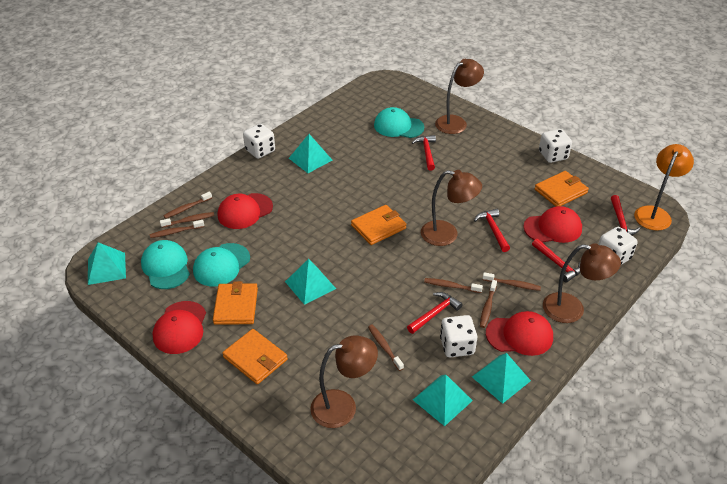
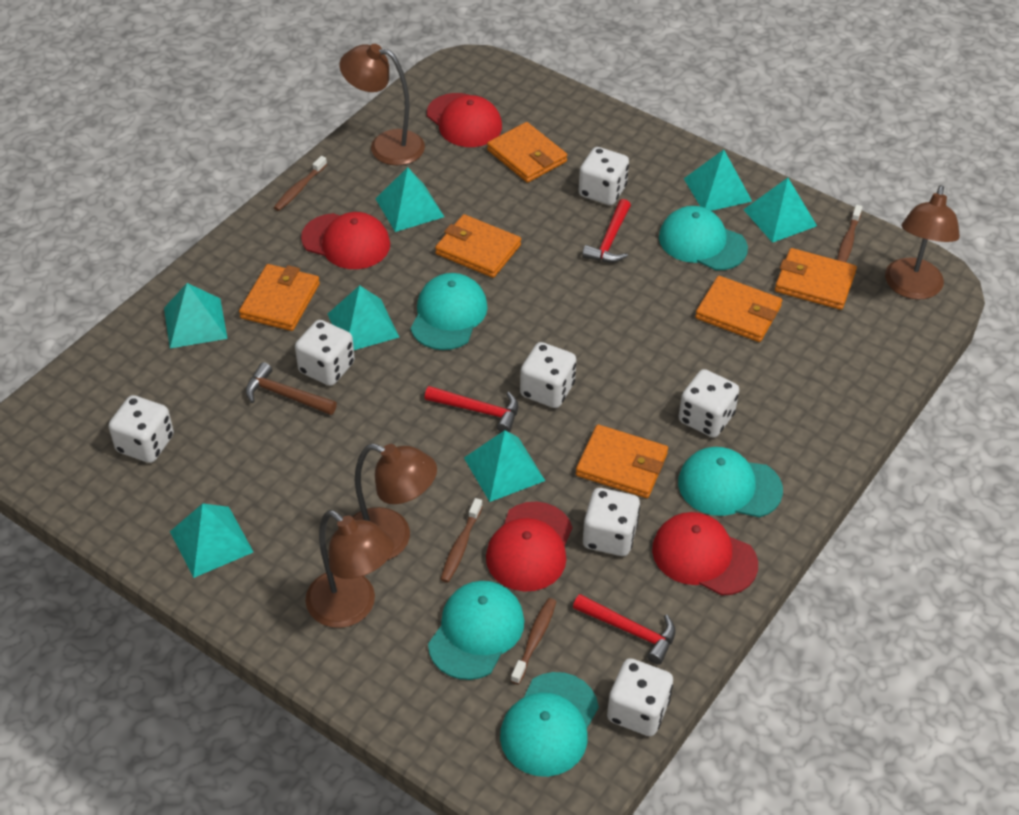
brown hammer: none = 0 -> [245,362,337,415] = 1
brown toothbrush: [150,220,204,238] [160,212,214,228] [163,192,212,219] [368,325,404,371] [424,278,483,293] [480,280,497,328] [483,272,541,291] = 7 -> [274,156,327,211] [440,498,483,583] [511,598,556,685] [837,205,862,262] = 4
orange lamp: [634,144,694,231] = 1 -> none = 0
orange wallet: [213,281,258,325] [222,329,288,384] [351,205,406,245] [535,171,589,206] = 4 -> [239,264,320,331] [435,214,521,278] [487,122,567,183] [576,424,668,498] [695,276,782,342] [775,248,857,310] = 6
red hammer: [407,292,463,334] [412,135,436,171] [474,209,510,252] [532,239,581,283] [611,195,640,235] = 5 -> [425,386,518,433] [573,594,675,665] [582,199,631,263] = 3
turquoise cap: [141,240,190,289] [193,243,250,286] [374,107,424,138] = 3 -> [411,273,488,350] [428,581,524,680] [500,672,599,777] [659,206,748,271] [678,447,783,518] = 5
turquoise pyramid: [88,242,126,285] [285,259,336,305] [289,134,332,173] [413,375,473,426] [472,353,531,404] = 5 -> [164,283,228,348] [170,503,253,578] [328,285,399,350] [375,167,444,232] [464,430,545,502] [684,150,752,211] [743,178,817,243] = 7
white dice: [243,124,275,159] [440,315,477,357] [539,129,572,163] [598,227,637,265] = 4 -> [108,395,174,463] [295,320,355,386] [520,342,576,408] [578,147,629,205] [583,488,640,556] [607,658,673,736] [678,369,739,438] = 7

